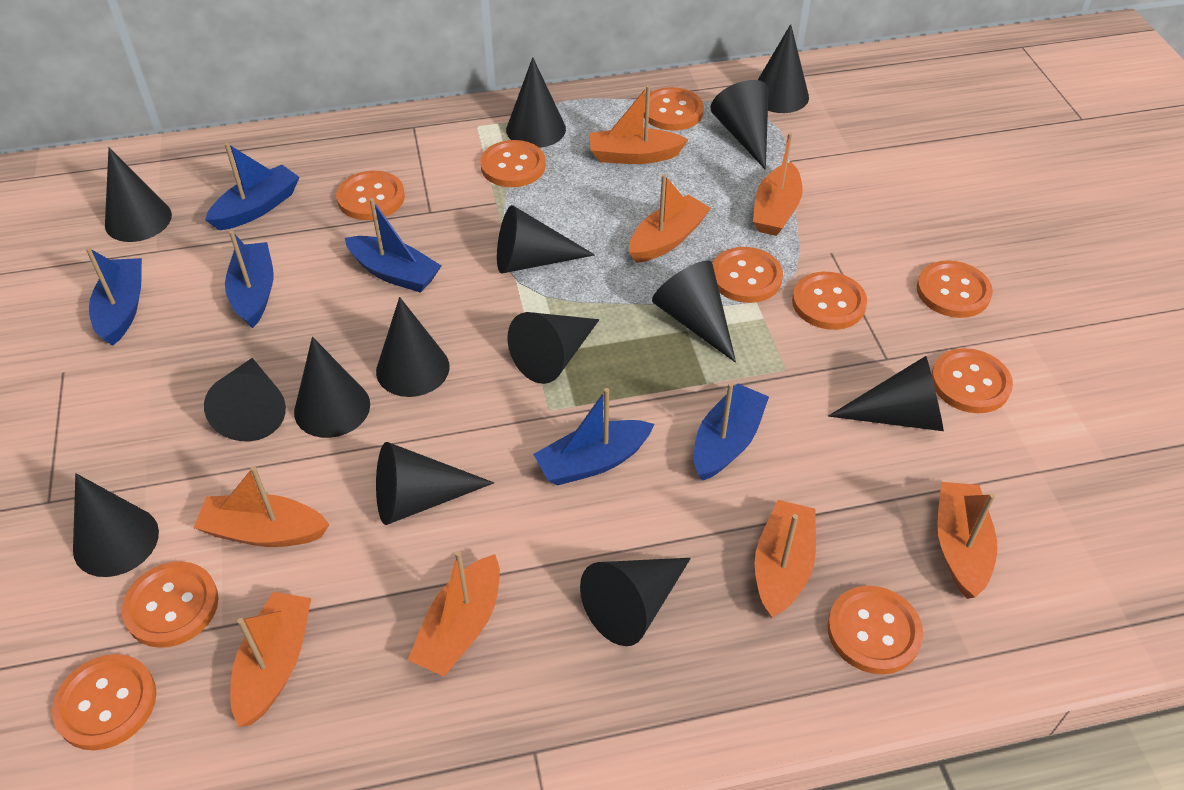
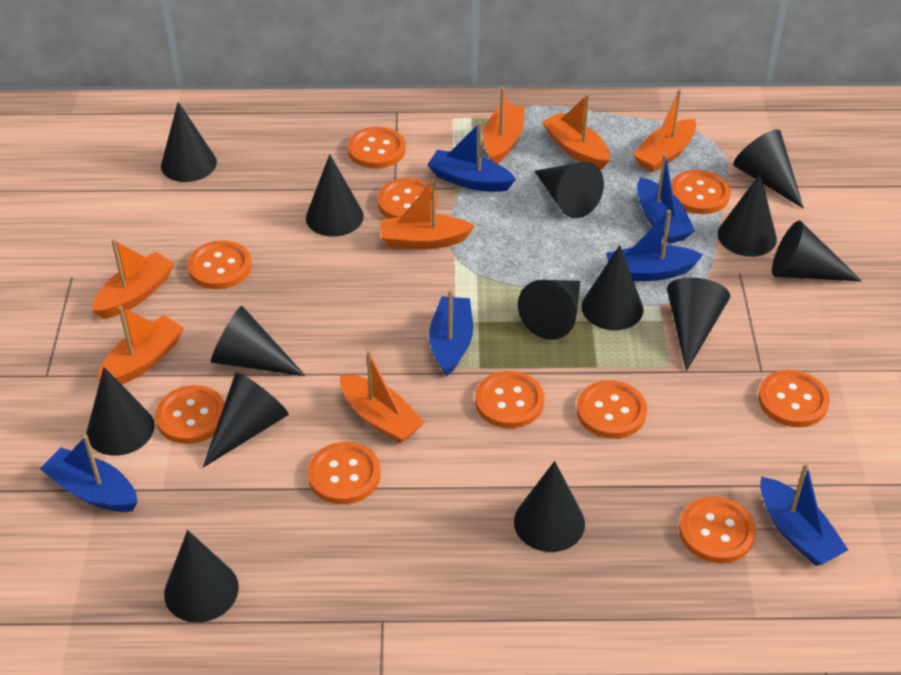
orange boat: [194,466,330,547] [230,592,311,727] [408,551,500,676] [590,85,688,164] [629,174,711,263] [753,133,803,236] [755,500,816,618] [937,482,997,599] = 8 -> [92,239,175,319] [98,306,184,384] [340,350,425,444] [380,179,475,249] [483,87,525,164] [542,94,610,170] [633,89,696,173] = 7

